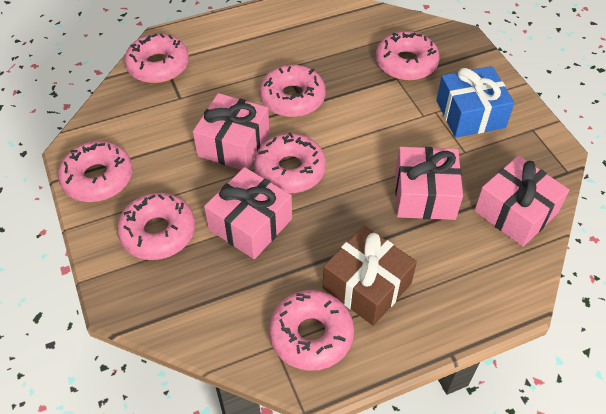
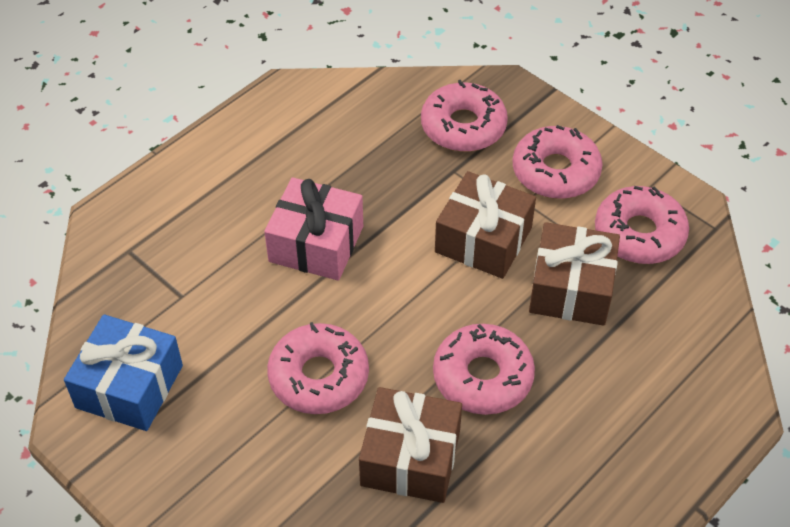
brown gift: [323,226,417,326] = 1 -> [359,387,462,503] [435,171,536,279] [529,222,620,326] = 3
pink donut: [58,141,133,202] [117,193,195,260] [124,34,189,83] [254,133,326,193] [259,65,326,117] [269,290,354,371] [376,31,440,81] = 7 -> [267,322,369,414] [421,80,508,152] [433,324,535,415] [513,125,603,199] [595,186,689,264] = 5
pink gift: [193,93,269,170] [204,167,292,259] [395,147,463,220] [474,156,569,247] = 4 -> [264,177,363,281] = 1

